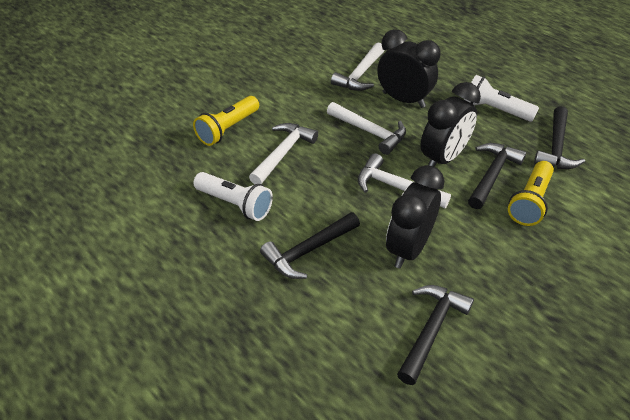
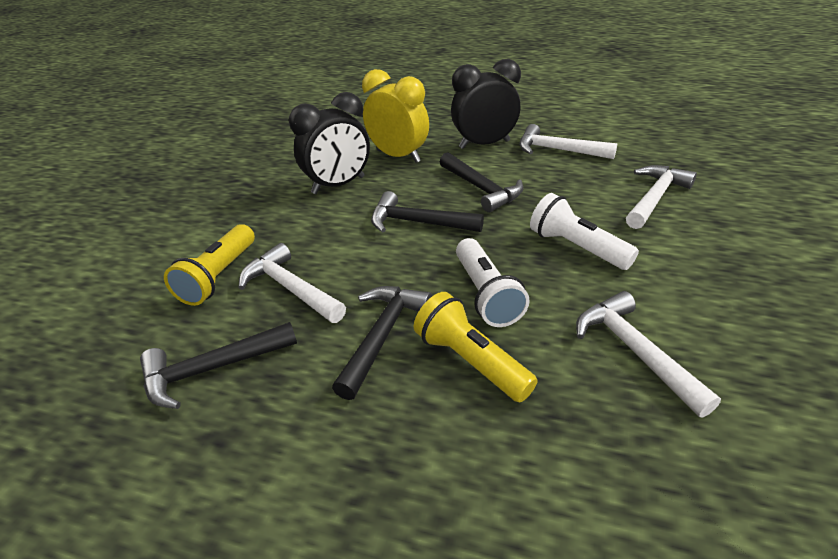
black clock: [377,29,441,108] [386,165,445,268] [420,82,481,167] = 3 -> [289,92,370,194] [451,59,521,149] = 2
yellow clock: none = 0 -> [362,69,429,163] = 1

